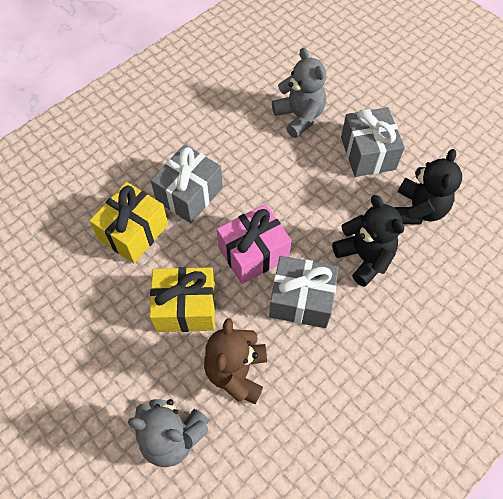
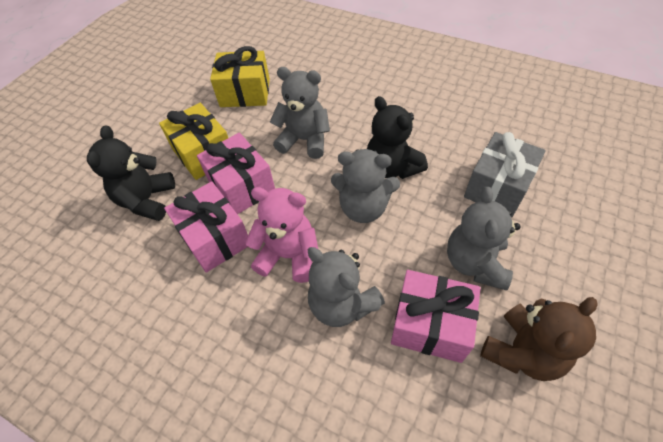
grey gift: [150,144,223,223] [269,256,339,328] [341,107,405,177] = 3 -> [464,132,546,217] = 1
grey teddy bear: [128,399,210,467] [272,48,326,138] = 2 -> [270,67,330,159] [308,247,385,327] [331,149,400,223] [447,187,521,290] = 4
pink gift: [217,204,292,284] = 1 -> [164,181,248,273] [197,133,275,214] [391,270,480,363] = 3
pink teddy bear: none = 0 -> [245,187,318,283] = 1

